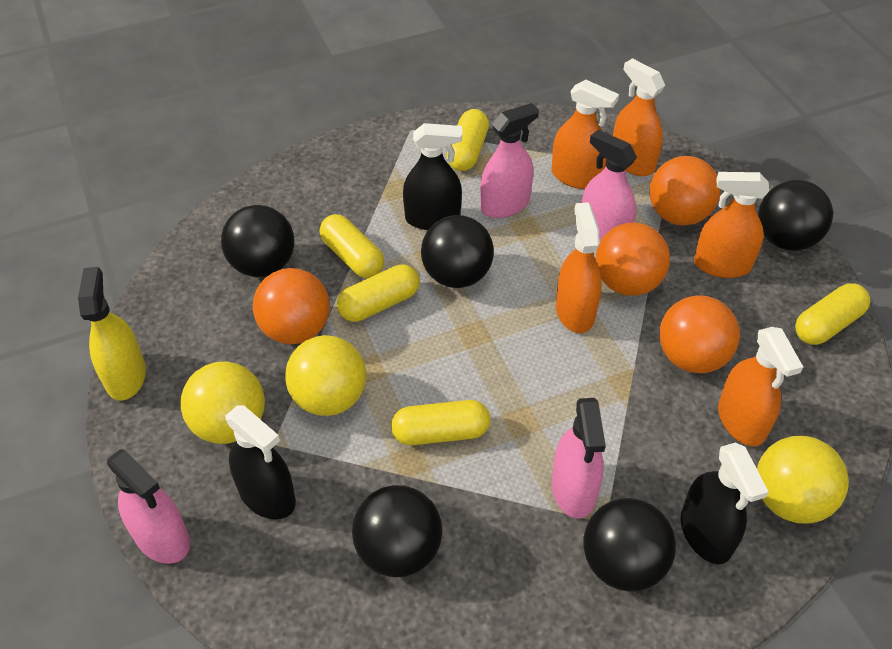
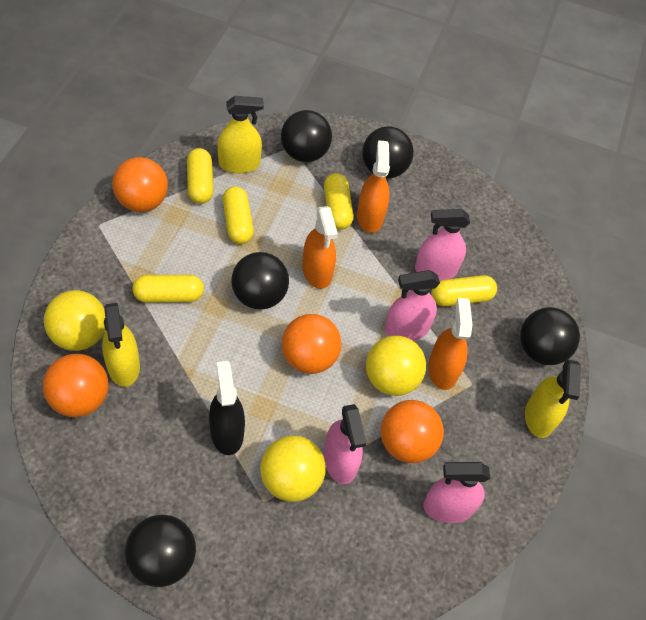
black spray bottle: [225,405,296,519] [403,123,462,230] [681,443,769,564] = 3 -> [209,361,245,455] = 1
orange spray bottle: [552,80,619,189] [556,202,602,333] [613,58,665,176] [694,172,769,278] [718,327,803,447] = 5 -> [302,206,338,289] [357,140,390,233] [428,298,472,390] = 3
yellow spray bottle: [78,267,146,401] = 1 -> [102,303,140,387] [217,96,264,173] [525,359,581,438] = 3

